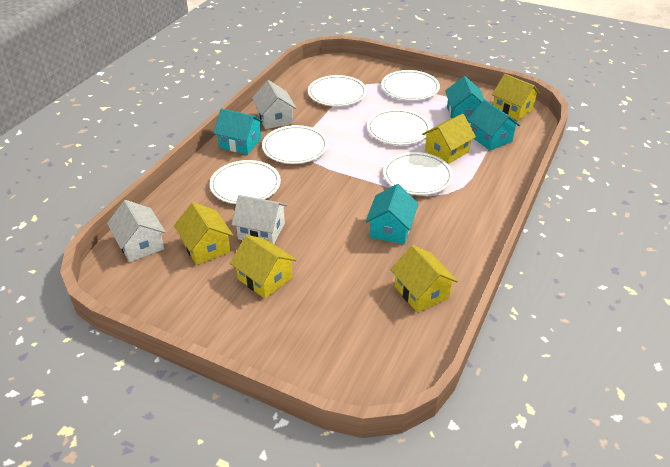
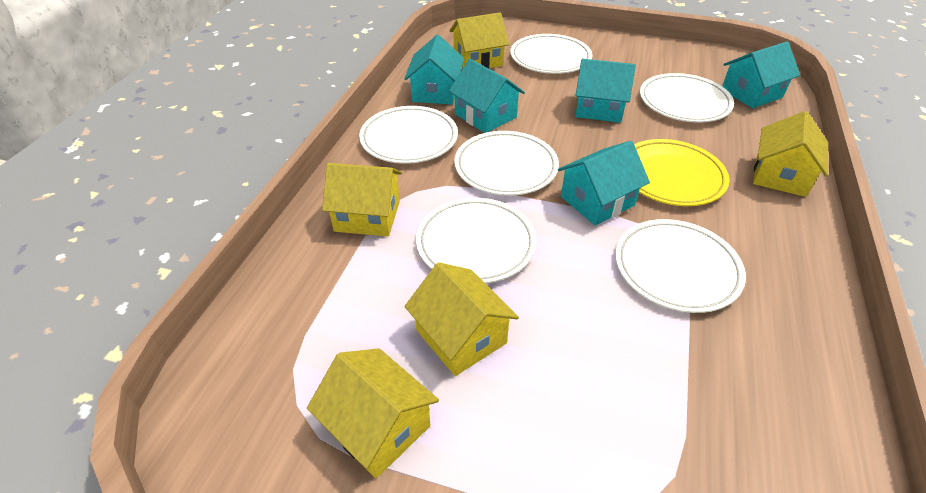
turquoise house: [213,108,264,155] [366,184,418,244] [445,76,485,123] [467,100,520,150] = 4 -> [404,35,464,105] [449,59,525,133] [558,141,650,225] [575,59,636,123] [722,41,800,108] = 5
white house: [107,200,166,262] [232,195,287,244] [252,80,297,129] = 3 -> none = 0
yellow plate: none = 0 -> [634,139,730,206] = 1

